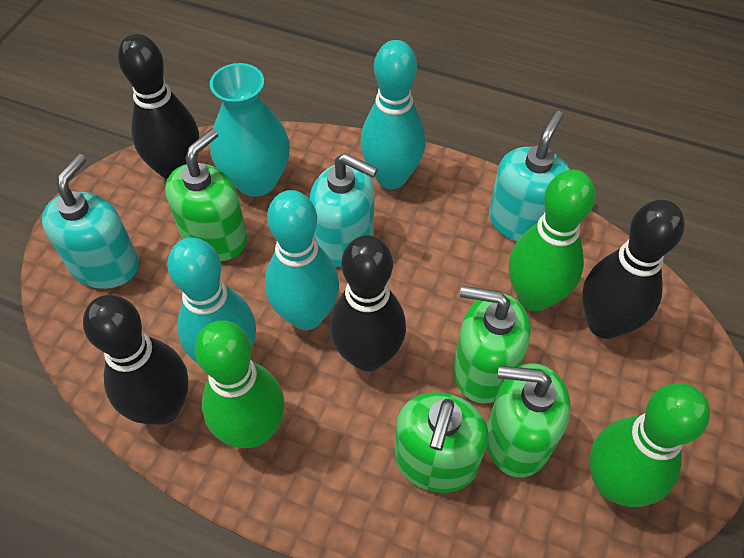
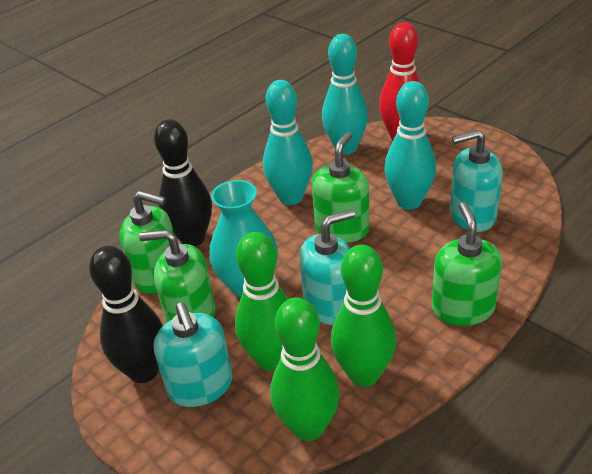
black bowling pin: [83,295,189,425] [118,34,199,180] [330,235,406,371] [582,200,685,339] = 4 -> [89,246,163,383] [154,119,212,247] = 2
red bowling pin: none = 0 -> [379,22,420,140] = 1

